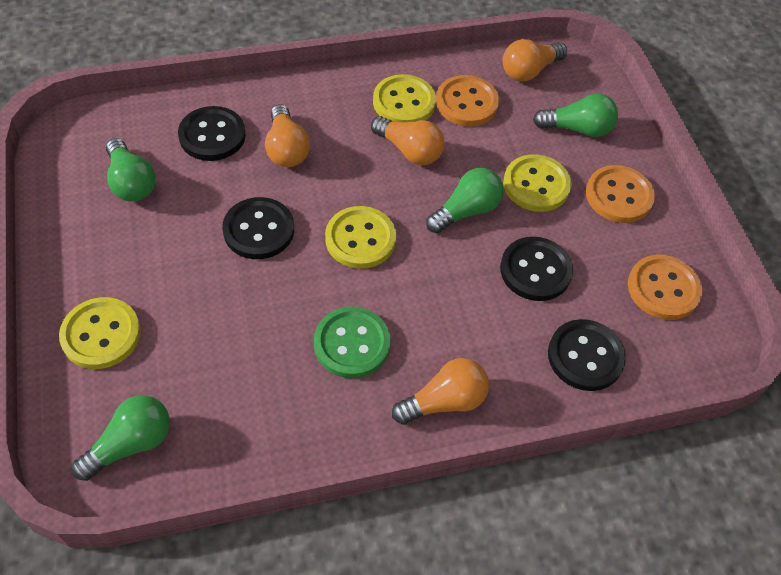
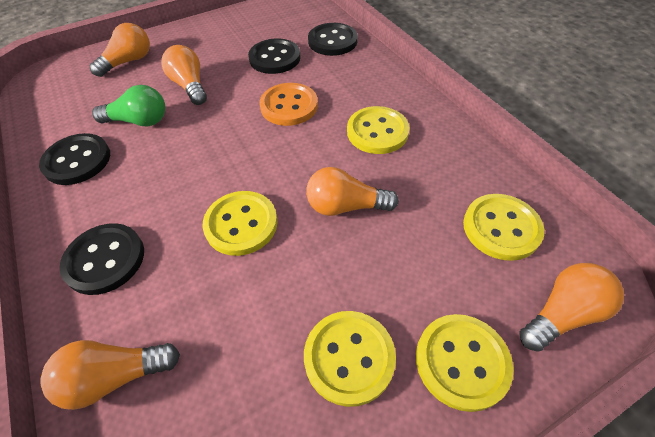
green button: [314,307,391,378] = 1 -> none = 0
green light bulb: [72,395,170,481] [106,138,156,202] [426,168,504,233] [533,94,618,137] = 4 -> [92,85,165,127] = 1
orange button: [436,75,499,126] [586,165,655,223] [628,255,703,320] = 3 -> [259,83,318,126] = 1
orange light bulb: [265,104,310,167] [371,116,445,165] [392,358,489,425] [503,39,567,82] = 4 -> [40,340,180,410] [89,23,150,77] [161,45,207,105] [306,167,399,216] [519,263,624,352] = 5
yellow button: [59,297,141,369] [325,206,396,269] [373,74,436,122] [503,154,572,212] = 4 -> [203,191,278,256] [304,311,396,407] [347,106,410,154] [416,314,514,412] [463,194,544,261] = 5

